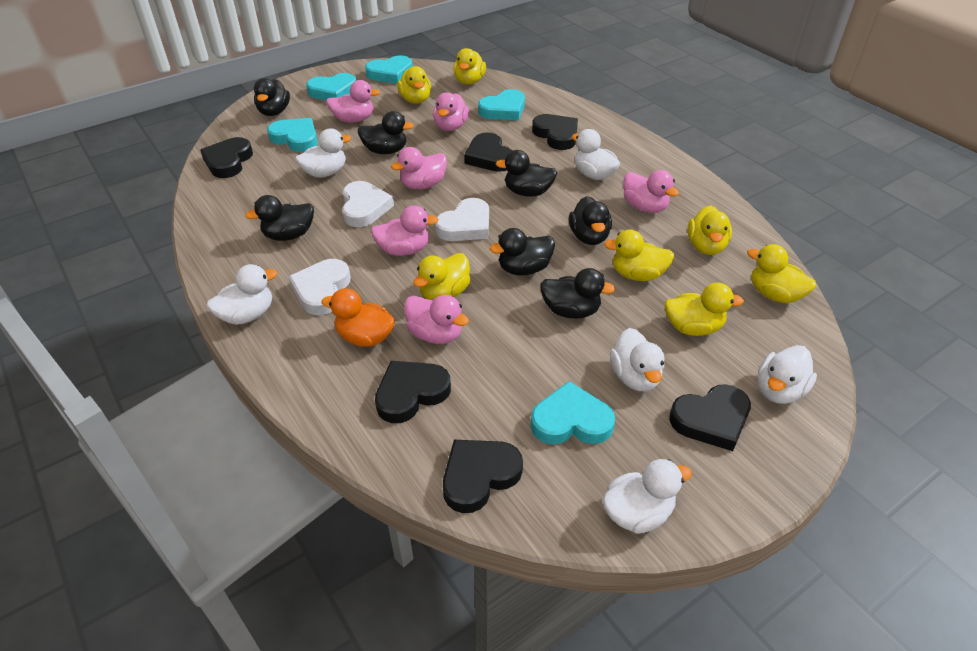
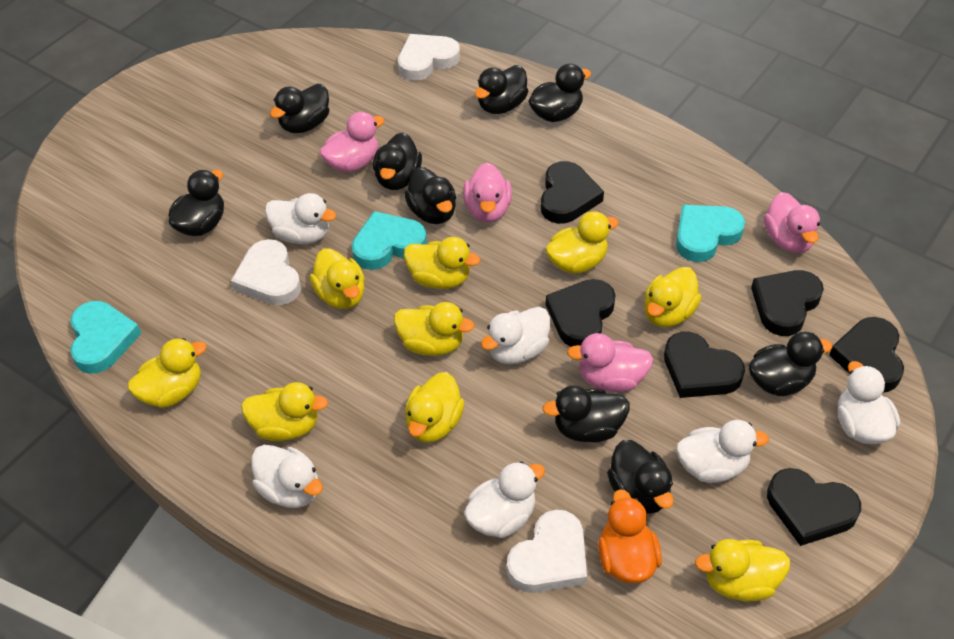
black duck: [245,195,314,241] [254,78,290,116] [358,111,414,154] [490,228,555,275] [495,150,557,197] [540,268,616,319] [569,196,612,245] = 7 -> [169,170,224,236] [270,84,329,133] [373,132,422,190] [404,167,456,224] [475,65,528,114] [528,64,591,122] [543,385,630,442] [607,440,674,514] [748,332,832,396] = 9
pink duck: [326,80,380,123] [371,205,439,256] [391,147,447,189] [404,295,469,344] [433,92,469,131] [623,170,679,213] = 6 -> [320,112,385,172] [463,163,512,222] [567,333,653,392] [764,192,820,253] = 4
turquoise heart: [267,118,318,152] [306,73,356,101] [365,55,413,84] [478,89,525,121] [531,381,615,445] = 5 -> [70,301,141,373] [352,211,427,270] [676,205,745,262] = 3
yellow duck: [397,66,431,104] [413,253,471,300] [453,48,486,85] [604,229,674,281] [665,283,744,336] [687,205,732,255] [747,244,816,303] = 7 -> [128,338,207,408] [241,382,328,441] [310,249,365,309] [394,302,475,356] [404,237,480,289] [405,372,465,443] [545,211,619,273] [644,267,702,327] [695,539,790,601] = 9

